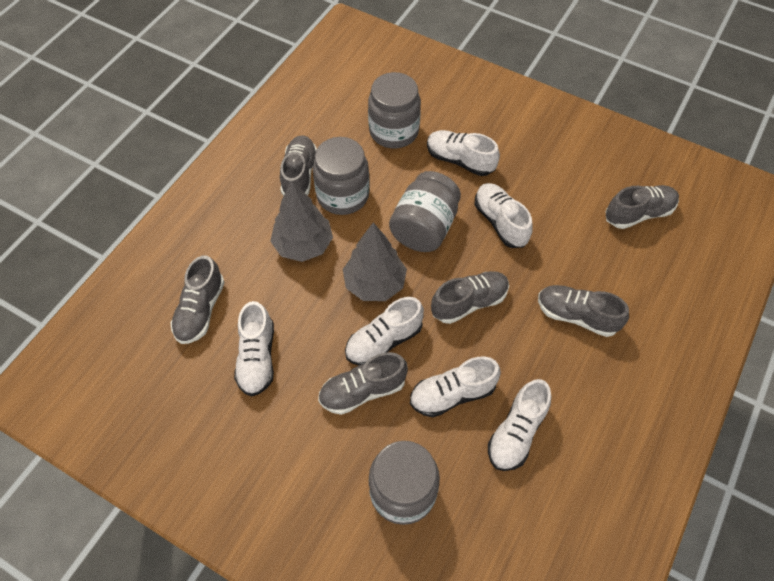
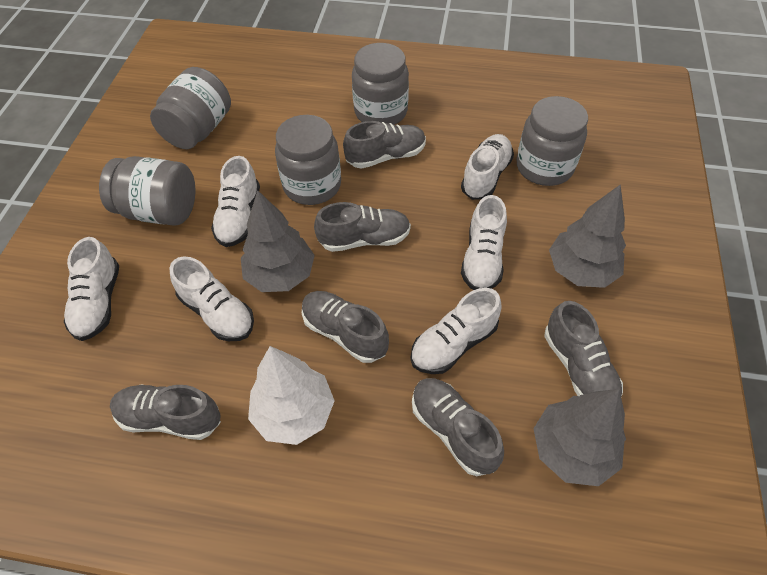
grey jar: [313,137,370,215] [368,72,421,148] [369,441,440,525] [389,171,461,252] = 4 -> [99,156,195,225] [150,67,231,149] [275,115,341,205] [352,43,409,125] [517,96,588,186] = 5
grey tree: [270,180,333,262] [343,223,407,301] = 2 -> [241,190,315,292] [533,389,626,486] [549,184,626,288] = 3
white tree: none = 0 -> [248,346,335,445] = 1

